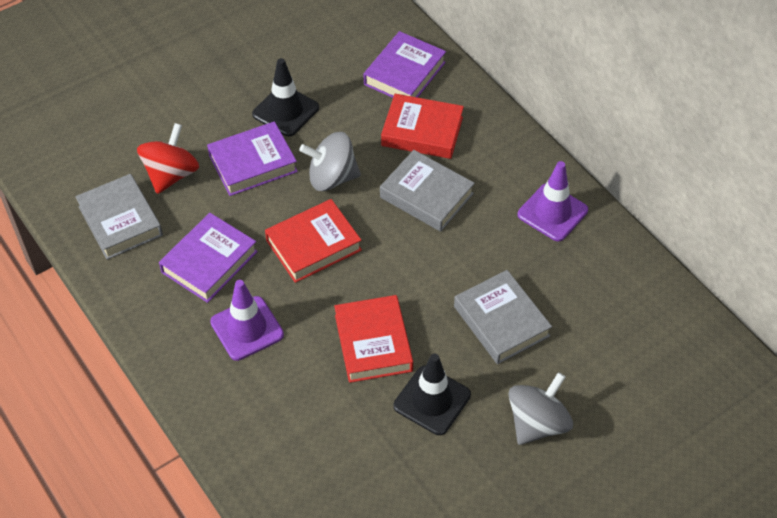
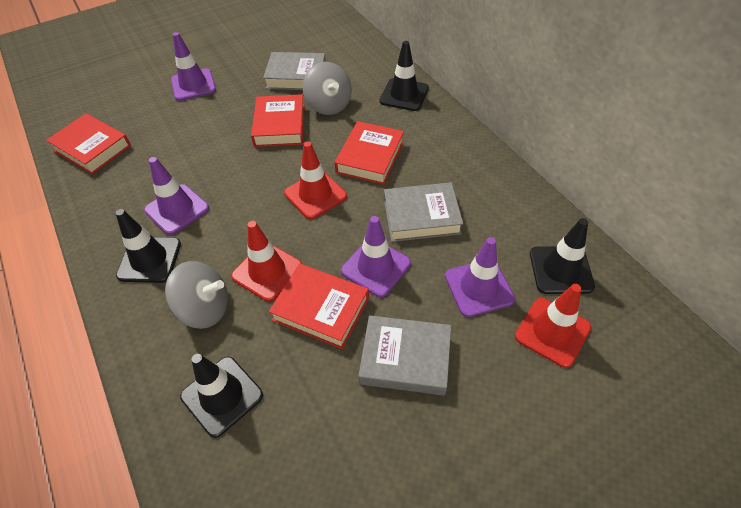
black traffic cone: [252,58,319,137] [394,354,471,435] = 2 -> [116,209,181,283] [180,354,263,438] [380,41,429,111] [530,218,595,294] = 4
purple book: [159,213,258,303] [207,121,298,196] [364,31,446,98] = 3 -> none = 0
purple traffic cone: [210,280,284,361] [518,161,588,241] = 2 -> [144,157,209,235] [171,32,216,101] [341,216,411,297] [445,237,515,317] = 4
red book: [265,199,362,283] [334,295,413,383] [381,94,464,159] = 3 -> [46,113,131,174] [251,94,305,147] [269,263,369,349] [335,121,404,185] = 4
red spinning top: [137,123,199,194] = 1 -> none = 0
red traffic cone: none = 0 -> [231,221,302,301] [284,141,347,219] [515,284,591,368] = 3

